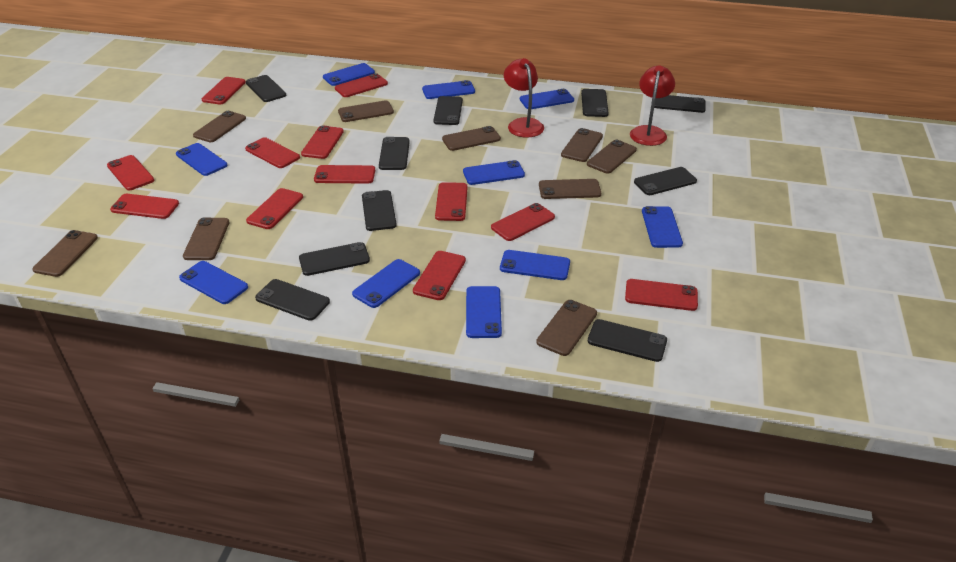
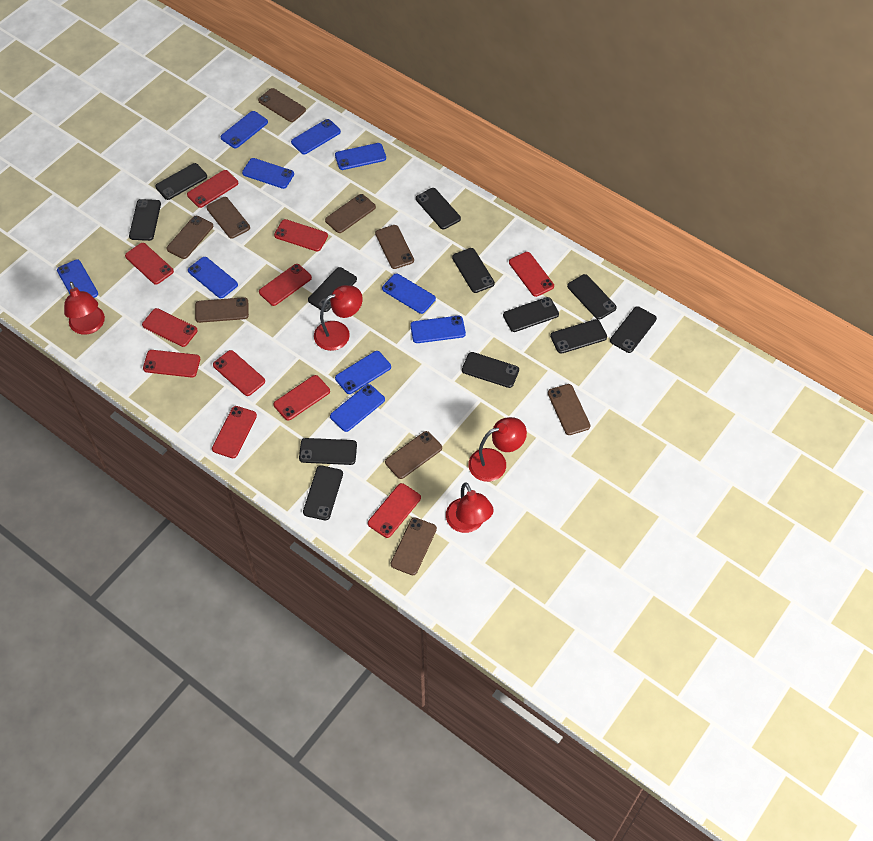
black phone: [246,75,286,102] [255,279,330,321] [299,242,370,276] [362,190,397,231] [379,137,410,170] [433,96,463,125] [581,89,609,117] [588,319,667,362] [634,167,697,195] [654,95,706,113] = 10 -> [129,199,161,241] [155,163,207,200] [299,438,357,465] [303,465,343,520] [308,267,357,312] [416,188,461,229] [452,248,495,293] [462,352,519,388] [503,297,559,332] [550,319,607,354] [567,274,617,320] [610,306,657,353] = 12
red lamp: [504,58,544,138] [630,65,675,146] = 2 -> [64,282,105,335] [314,285,363,351] [446,483,494,533] [468,417,527,482] = 4
red phone: [107,155,154,190] [110,194,179,219] [202,77,246,105] [245,137,300,168] [246,188,303,229] [301,125,344,159] [314,165,375,184] [335,73,388,97] [413,251,466,300] [435,182,468,221] [491,203,555,241] [625,279,698,311] = 12 -> [125,243,174,285] [142,308,198,347] [143,350,200,378] [187,170,238,208] [212,406,257,458] [213,350,265,396] [259,264,312,306] [273,375,330,421] [274,219,328,251] [368,483,421,538] [509,252,554,297] = 11

